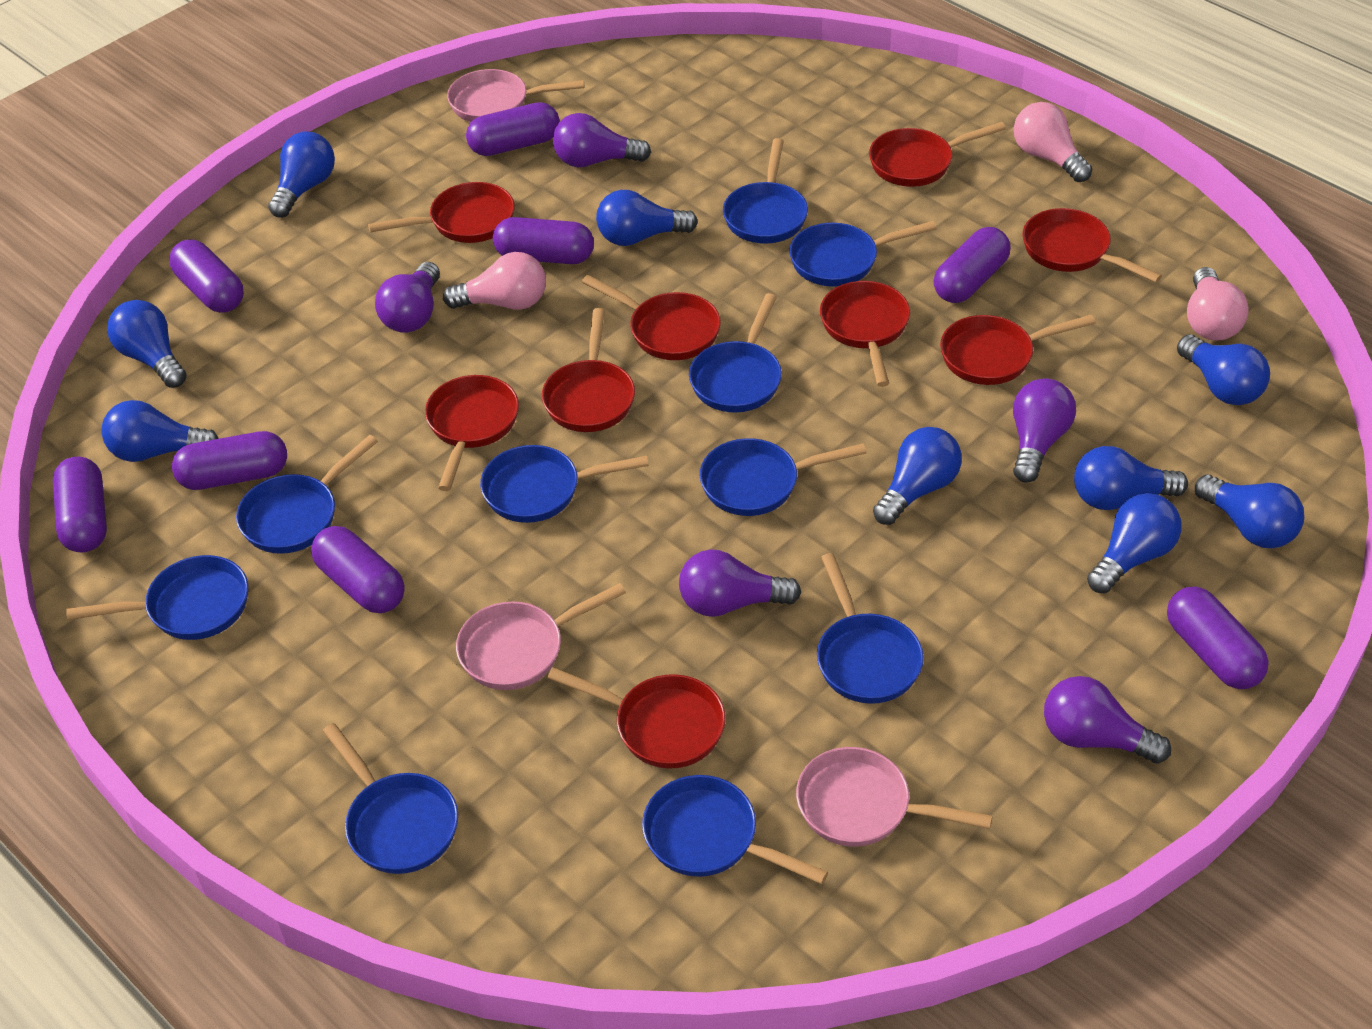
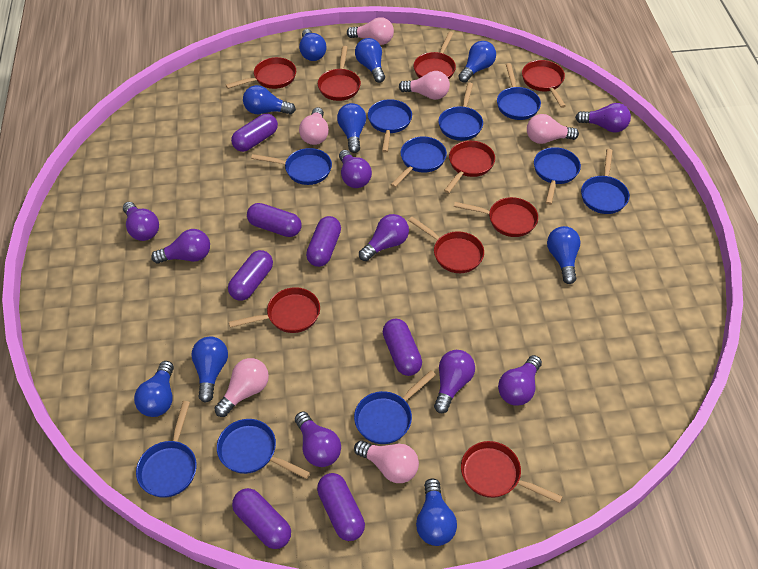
pink light bulb: [443,252,546,310] [1014,102,1092,182] [1187,267,1249,341] = 3 -> [214,358,269,417] [299,107,329,145] [347,17,394,45] [354,440,419,483] [399,71,450,100] [527,114,579,144] = 6
pink pan: [447,69,584,122] [456,583,626,690] [796,747,993,847] = 3 -> none = 0
purple capsule: [53,457,107,553] [169,240,244,313] [172,431,287,490] [311,526,405,613] [466,102,560,156] [493,217,594,264] [934,227,1011,303] [1167,587,1269,689] = 8 -> [228,250,273,301] [231,114,278,152] [232,488,291,549] [247,203,301,237] [306,216,341,267] [317,473,365,541] [383,319,422,376] = 7
purple light bulb: [375,262,440,333] [553,113,651,167] [679,549,801,617] [1013,378,1076,483] [1044,676,1171,764] = 5 -> [123,202,159,241] [151,229,210,264] [295,411,341,467] [339,150,372,188] [359,214,409,261] [434,350,475,413] [498,355,542,406] [575,103,631,132] = 8

